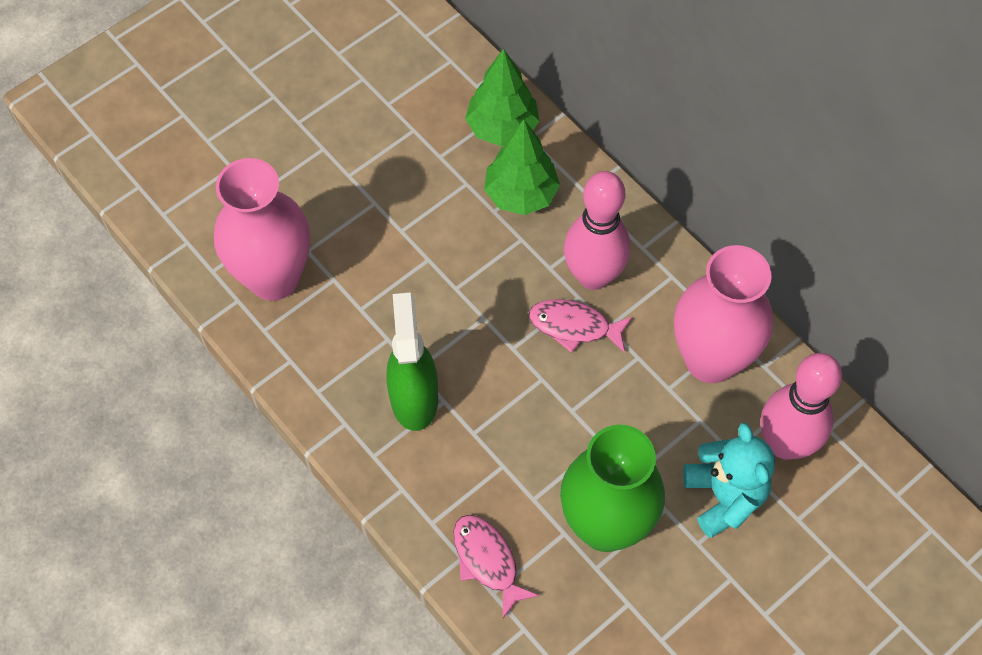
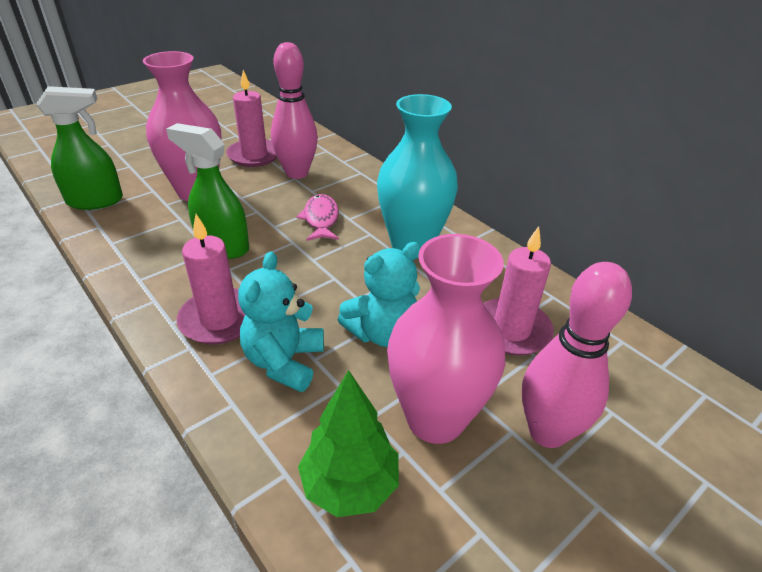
green spray bottle: [387,292,438,431] = 1 -> [36,86,123,210] [166,123,249,259] = 2
green tree: [465,49,540,146] [484,120,560,215] = 2 -> [298,370,399,517] = 1
green vase: [560,425,665,552] = 1 -> none = 0
pink candle: none = 0 -> [177,214,245,344] [226,70,277,167] [483,226,554,356] = 3
pink fish: [453,515,539,618] [529,299,633,353] = 2 -> [296,194,339,241] = 1
turquoise teddy bear: [683,423,775,538] = 1 -> [238,251,324,392] [338,242,421,347] = 2
turquoise vase: none = 0 -> [377,94,458,258] = 1

